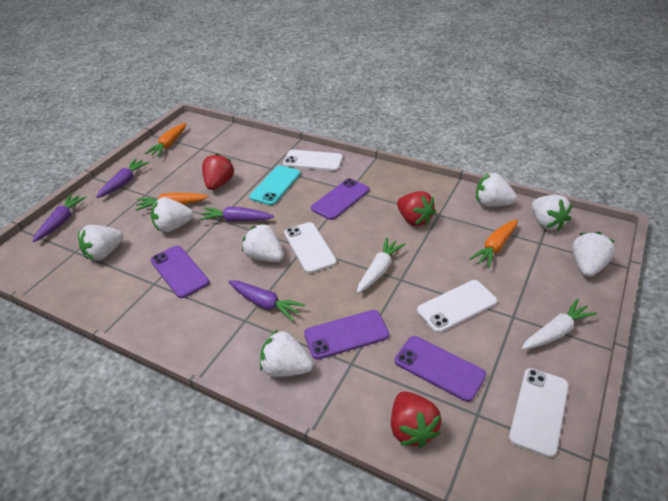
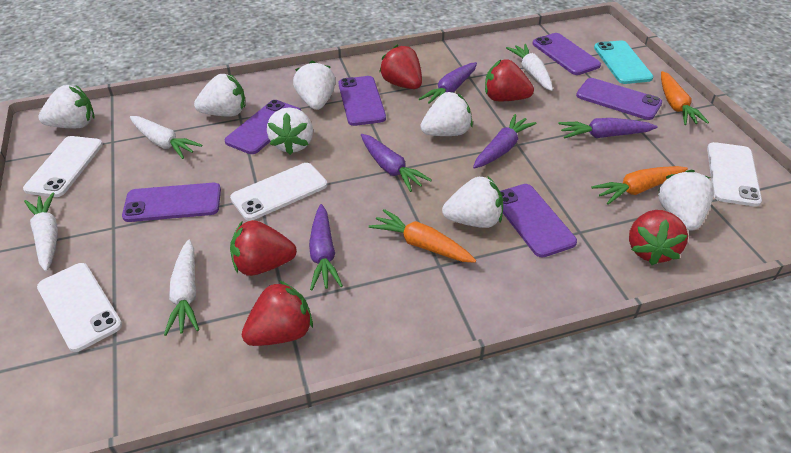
purple carrot: [33,194,87,242] [96,159,149,198] [199,207,274,222] [228,280,305,321] = 4 -> [309,204,343,290] [361,134,432,192] [419,62,477,104] [473,114,537,169] [559,118,657,138] = 5
purple phone: [151,246,209,298] [304,310,389,360] [311,178,369,220] [395,336,486,402] = 4 -> [122,183,221,222] [225,100,301,154] [339,76,386,126] [500,184,577,258] [533,33,601,75] [576,78,662,120] = 6
red strawberry: [202,153,234,190] [391,391,441,448] [397,191,436,226] = 3 -> [230,220,297,276] [242,281,313,346] [379,45,422,89] [485,59,534,101] [629,210,688,265] = 5
white carrot: [357,237,406,293] [521,299,597,350] = 2 -> [24,192,58,271] [130,116,202,159] [164,239,199,336] [506,44,553,91] = 4

